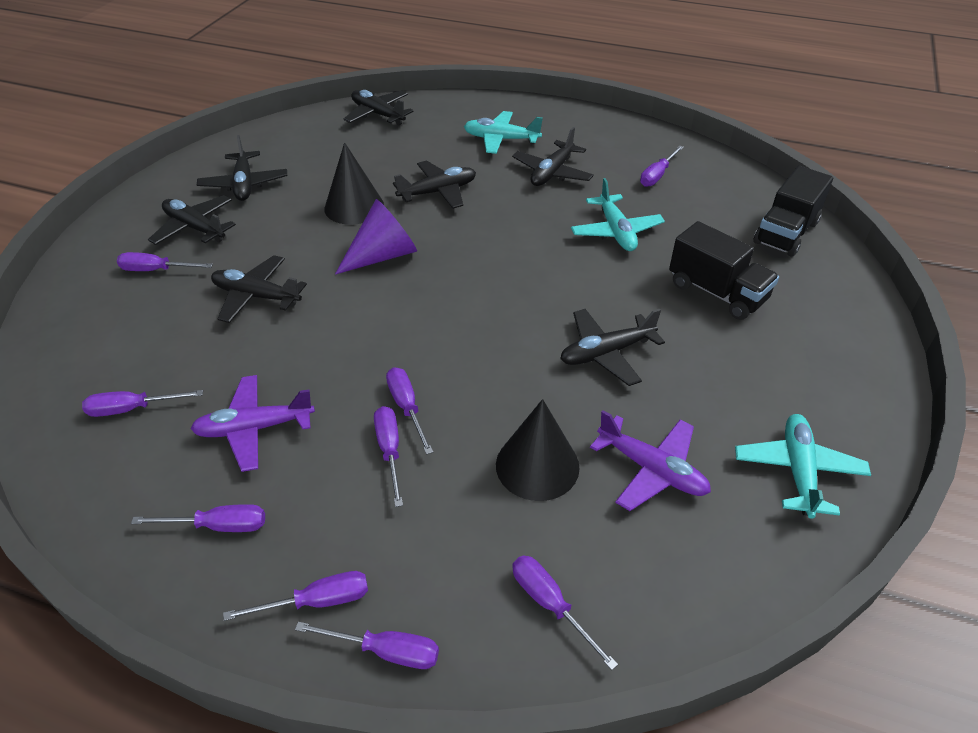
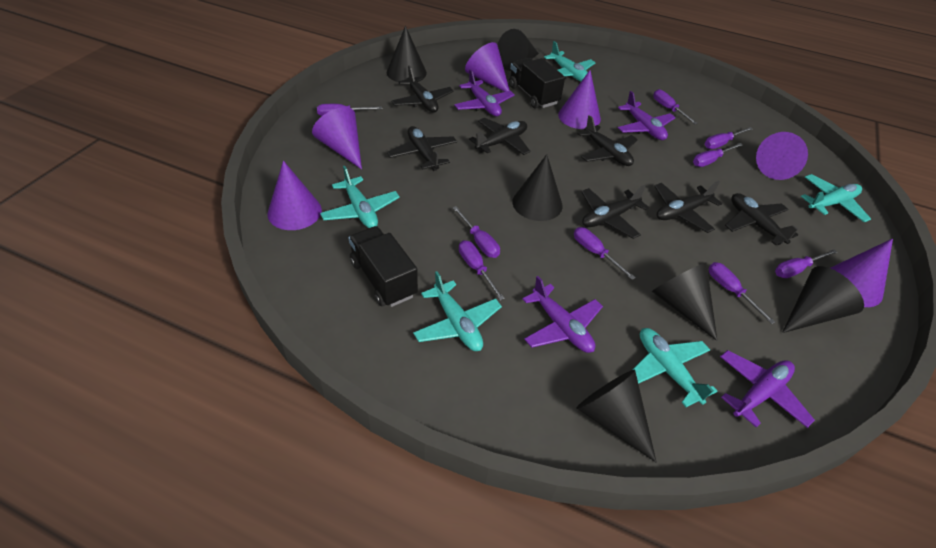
black cone: [324,142,384,225] [496,399,580,501] = 2 -> [387,26,427,82] [497,29,539,71] [513,154,563,221] [577,370,657,463] [652,262,717,341] [782,266,864,333] = 6
purple cone: [335,199,417,275] = 1 -> [267,161,322,230] [312,107,362,169] [465,42,510,92] [558,70,601,129] [756,132,808,180] [831,239,893,307] = 6
purple plane: [191,375,315,472] [590,410,711,511] = 2 -> [454,69,515,116] [522,276,603,353] [618,91,675,140] [720,350,815,428] = 4
turquoise plane: [464,111,543,154] [571,178,665,251] [735,414,871,519] = 3 -> [320,166,400,228] [413,271,502,351] [544,41,596,81] [632,328,718,407] [801,174,871,222] = 5

